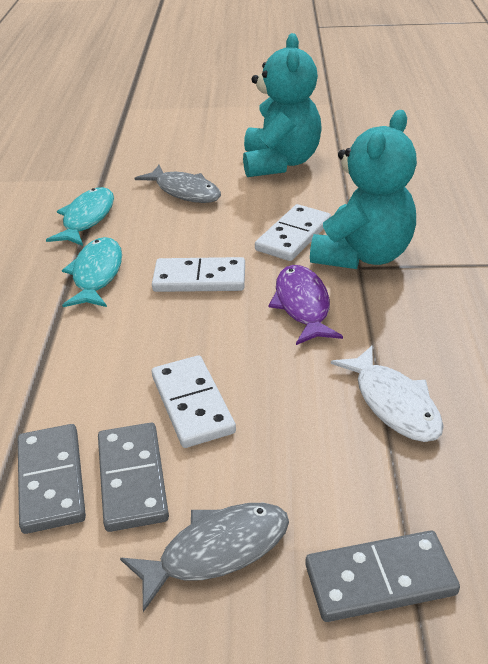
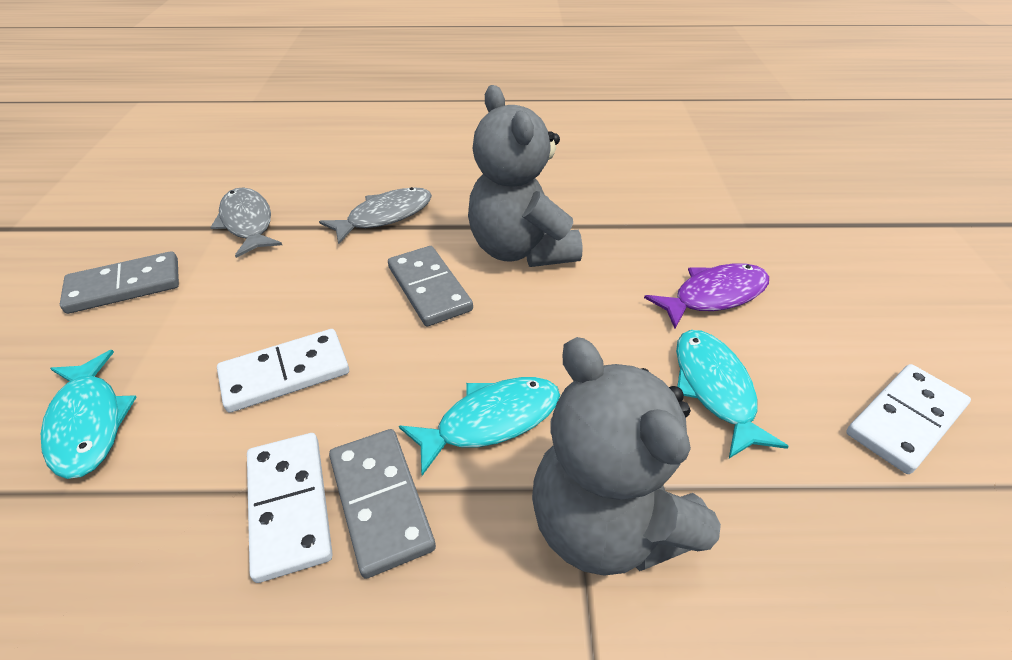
grey teddy bear: none = 0 -> [468,85,582,267] [532,337,721,575] = 2
turquoise fish: [46,187,114,246] [62,237,122,307] = 2 -> [41,350,137,479] [399,377,560,476] [676,330,789,458] = 3
turquoise teddy bear: [243,33,322,177] [310,110,417,269] = 2 -> none = 0
white fish: [331,346,444,442] = 1 -> none = 0

